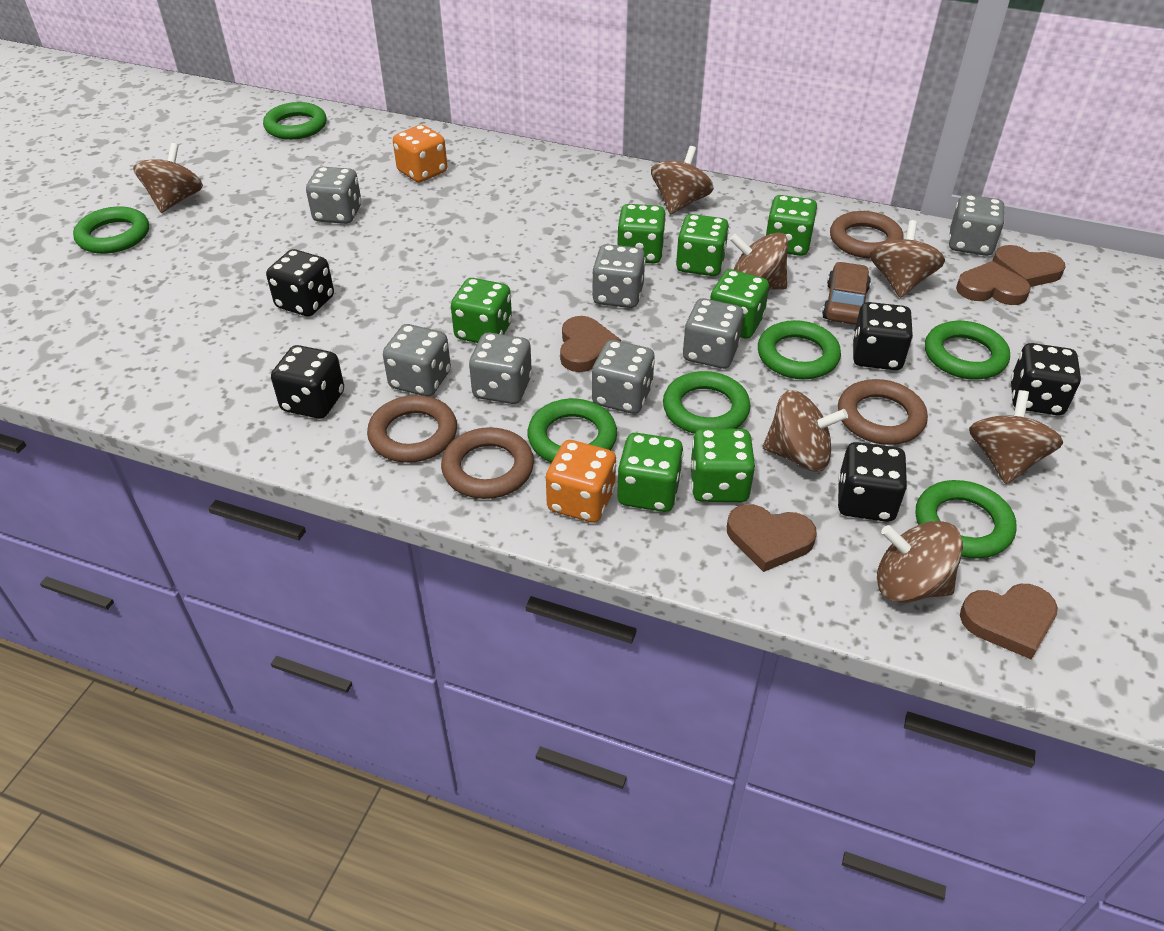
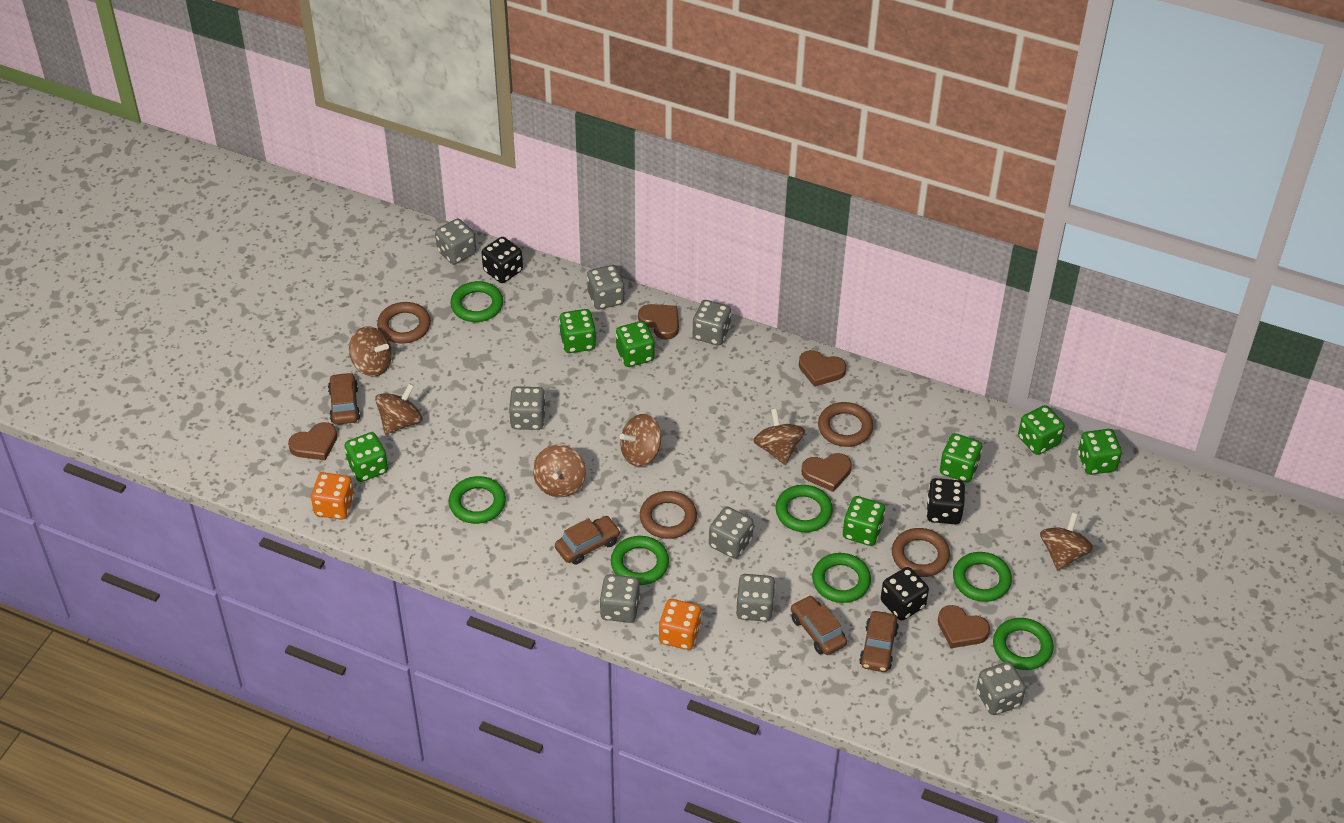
black dice: [266,249,334,316] [271,345,344,419] [838,442,907,522] [853,302,913,370] [1011,343,1081,416] = 5 -> [481,237,523,283] [881,567,929,621] [926,478,965,524] = 3
brown car: [822,262,871,325] = 1 -> [328,372,360,425] [555,516,621,565] [791,595,847,655] [859,611,899,672] = 4
brown spinning top: [133,143,203,213] [651,146,714,214] [730,233,788,290] [763,390,848,472] [870,220,945,298] [877,521,963,603] [969,390,1063,484] = 7 -> [349,326,392,377] [375,383,423,434] [533,445,586,497] [620,414,662,466] [753,408,805,465] [1040,513,1094,570] = 6
grey dice: [306,167,361,224] [383,324,451,397] [469,332,532,404] [592,244,646,308] [592,340,655,414] [683,298,744,369] [949,194,1005,256] = 7 -> [435,218,476,265] [509,386,545,430] [587,265,625,310] [599,574,640,623] [692,300,731,346] [709,507,754,559] [736,574,776,622] [976,662,1026,715] = 8

